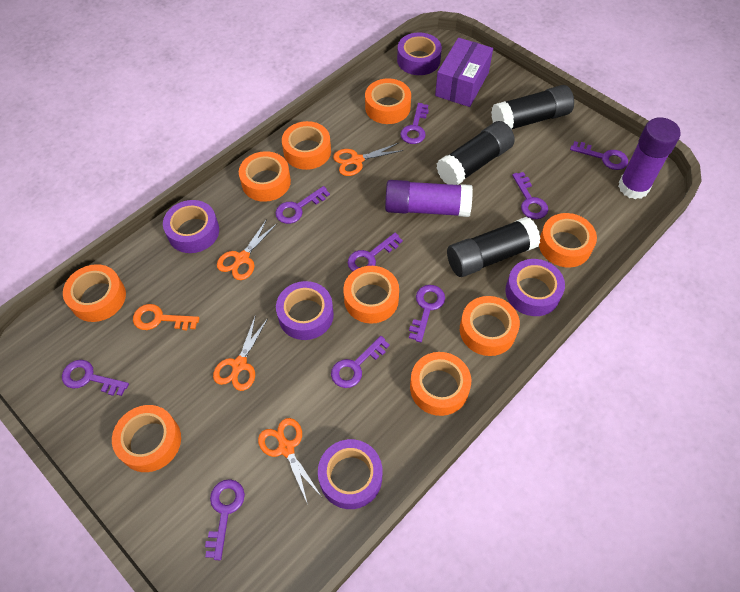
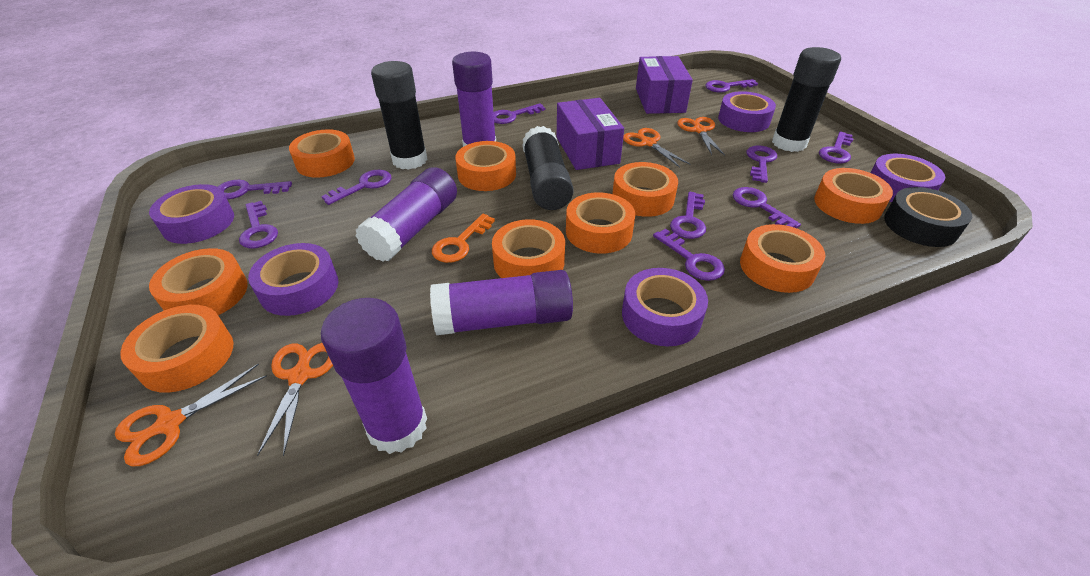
black tape: none = 0 -> [884,187,972,247] = 1
purple box: [435,38,493,107] = 1 -> [557,98,624,170] [636,56,693,114] = 2
purple glue stick: [385,180,473,217] [618,117,680,199] = 2 -> [321,298,427,454] [355,167,457,262] [430,270,573,335] [452,52,496,147] = 4
purple key: [62,360,129,396] [205,479,245,560] [275,186,330,224] [331,336,390,388] [348,233,403,271] [400,103,429,144] [409,285,445,343] [512,172,548,219] [570,141,628,170] = 9 -> [218,180,292,199] [239,201,278,248] [321,170,392,205] [494,103,545,124] [653,229,725,281] [670,192,706,239] [705,79,758,92] [733,187,801,228] [747,145,777,183] [819,131,853,163] = 10

